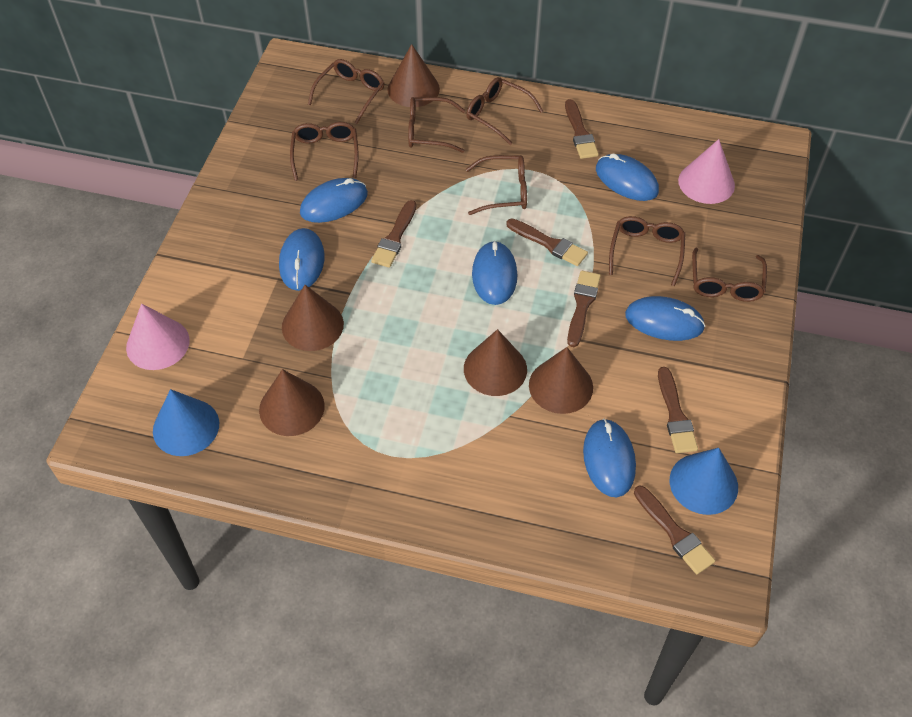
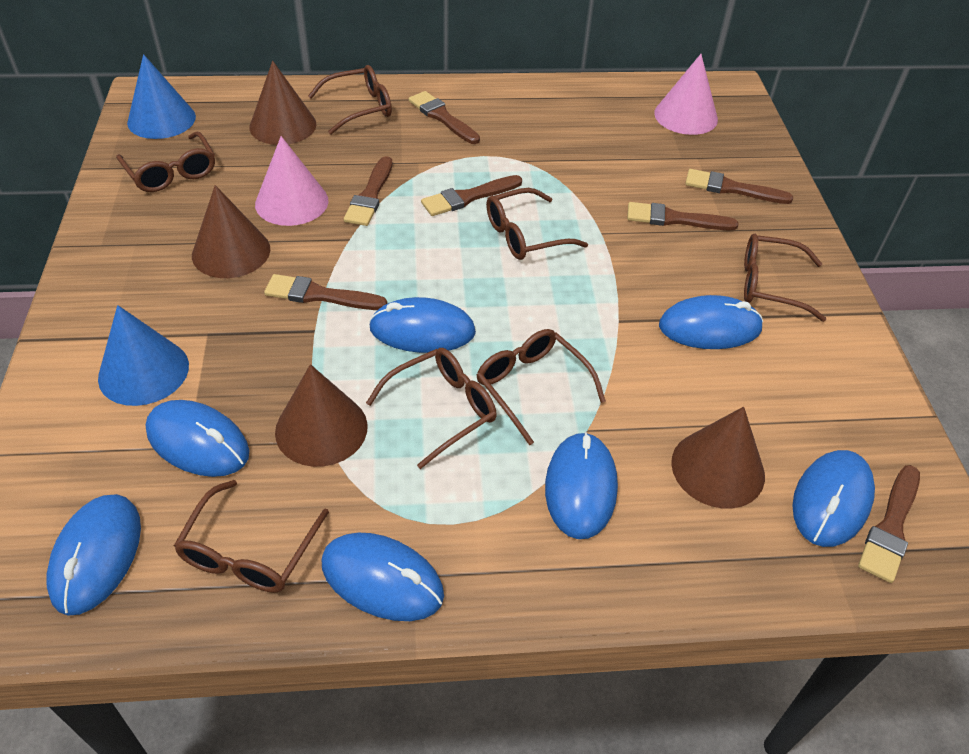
blue mouse: [279,228,324,291] [300,178,368,223] [472,241,517,305] [583,418,636,497] [596,153,659,201] [625,296,705,341] = 6 -> [46,494,141,616] [146,400,250,477] [322,533,444,621] [369,297,476,353] [545,432,618,539] [659,295,763,349] [792,450,875,547] = 7
brown brush: [371,200,417,268] [506,219,588,266] [565,99,599,159] [567,271,601,347] [634,485,715,574] [658,367,698,453] = 6 -> [264,274,387,310] [344,156,392,226] [409,91,480,144] [421,175,522,216] [627,202,738,230] [685,169,793,204] [858,465,920,583] = 7
brown cone: [259,369,325,436] [282,285,344,351] [387,44,440,107] [464,329,527,396] [529,347,593,414] = 5 -> [192,185,270,278] [249,61,316,145] [275,364,368,467] [671,407,765,508] = 4

